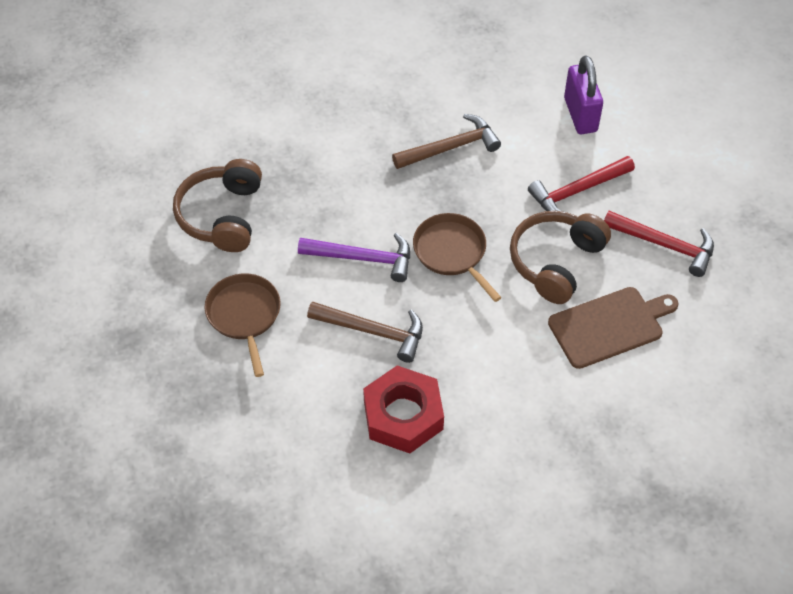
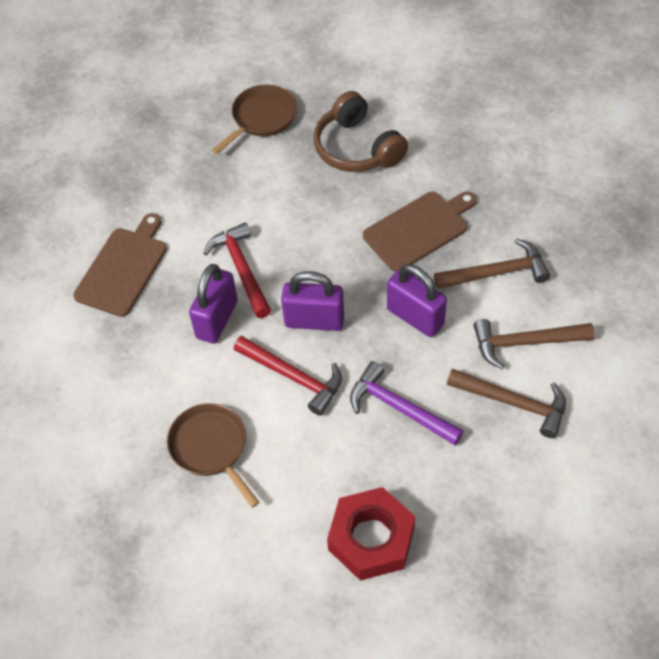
brown cutting board: [548,287,678,369] = 1 -> [73,213,167,317] [363,192,477,272] = 2
brown hammer: [307,301,423,363] [392,114,501,169] = 2 -> [434,239,550,289] [447,369,566,438] [474,319,594,369] = 3
brown headphones: [173,159,262,252] [510,211,611,304] = 2 -> [314,91,408,172] = 1
purple padlock: [564,55,603,134] = 1 -> [189,264,238,344] [281,271,344,331] [387,264,447,337] = 3

